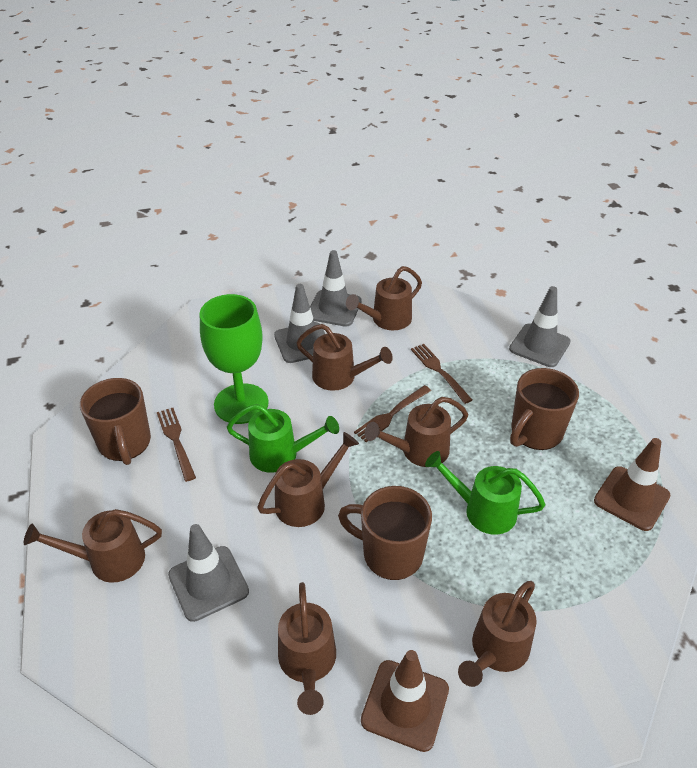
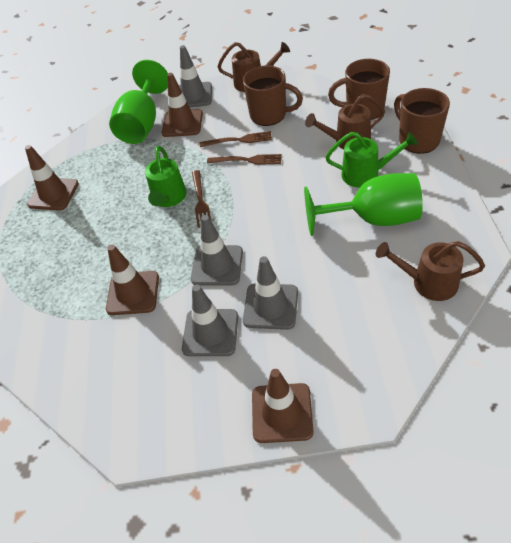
brown traffic cone: [361,650,449,752] [594,438,671,531] = 2 -> [25,145,79,211] [106,244,159,315] [162,73,203,137] [252,369,314,443] = 4
brown watering can: [24,509,162,583] [257,432,359,527] [278,582,336,715] [296,324,393,391] [346,266,422,330] [365,397,468,467] [458,581,537,687] = 7 -> [218,42,290,92] [305,94,385,150] [376,241,485,301] = 3
green goblet: [200,294,269,424] = 1 -> [109,60,168,144] [304,173,423,236] = 2

